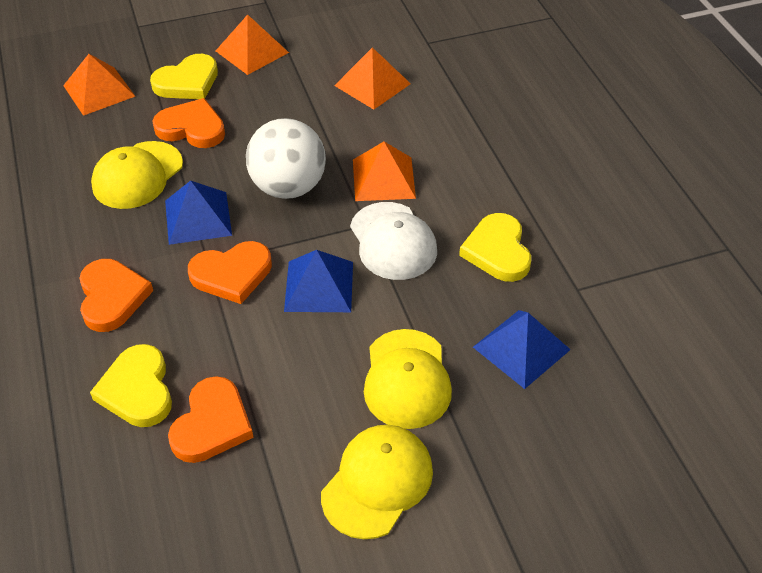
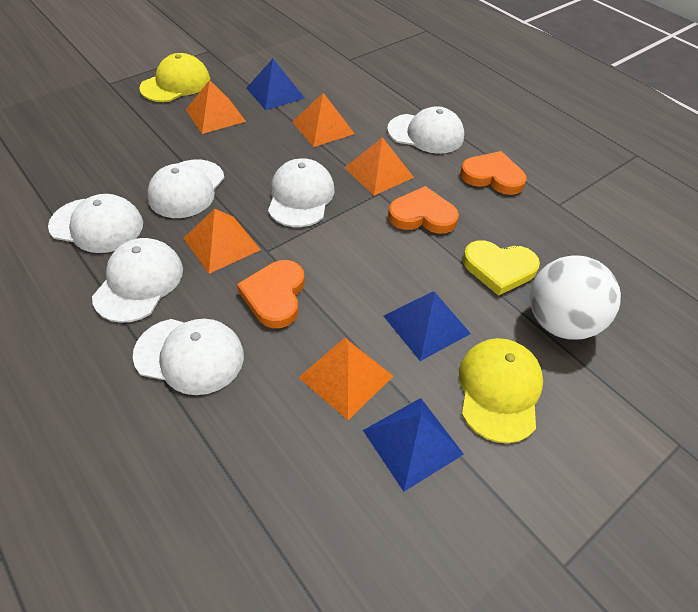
orange heart: [79,259,153,332] [152,98,225,148] [168,376,254,463] [188,241,272,304] = 4 -> [237,260,305,328] [388,186,459,234] [460,151,527,195] = 3
orange pyramid: [63,54,136,116] [216,15,289,75] [334,47,411,109] [353,142,416,201] = 4 -> [183,209,261,274] [186,80,246,134] [292,93,355,147] [298,338,393,420] [344,137,414,196] = 5
white cap: [350,202,437,280] = 1 -> [48,194,143,253] [92,238,183,323] [133,319,244,395] [147,160,225,218] [268,158,334,227] [387,106,464,154] = 6
yellow cap: [91,141,183,209] [321,425,433,539] [364,329,452,429] = 3 -> [139,53,210,102] [459,338,543,443] = 2
yellow heart: [90,344,172,427] [150,54,218,99] [459,213,531,282] = 3 -> [463,241,540,296] = 1

